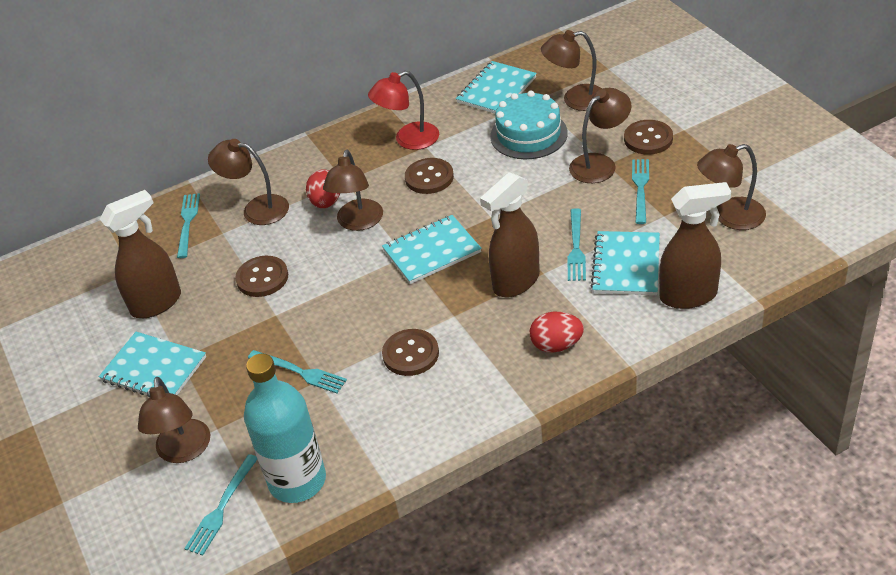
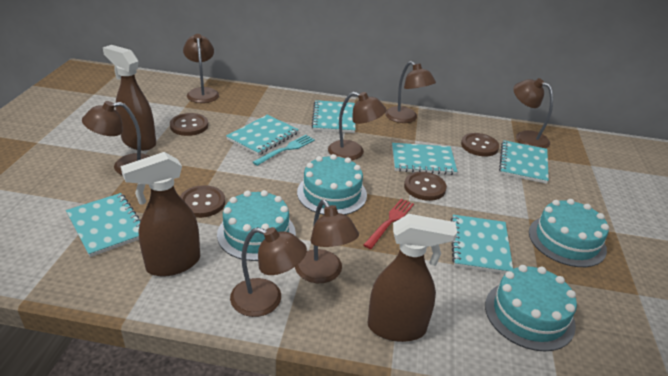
brown lamp: [138,377,210,463] [208,139,289,225] [323,150,383,231] [541,30,602,111] [569,88,632,183] [697,144,766,230] = 6 -> [82,101,150,175] [183,34,219,103] [230,227,307,317] [295,200,359,283] [328,92,386,160] [385,61,436,123] [513,78,553,148] = 7
red egg: [306,169,340,208] [530,312,584,353] = 2 -> none = 0
red fork: none = 0 -> [363,199,414,249] = 1
red lamp: [368,71,439,150] = 1 -> none = 0
turquoise bottle: [244,354,326,503] = 1 -> none = 0
turquoise cake: [490,91,568,159] = 1 -> [217,190,296,261] [297,154,367,215] [485,265,577,351] [529,199,609,267] = 4
turquoise fork: [177,193,200,258] [184,454,257,556] [248,350,347,393] [567,208,586,281] [632,159,649,224] = 5 -> [253,135,315,166] = 1
turquoise notebook: [99,332,206,398] [382,215,482,284] [456,61,537,113] [591,231,660,295] = 4 -> [66,193,141,257] [226,115,299,156] [312,100,356,133] [392,143,458,175] [451,215,513,274] [499,140,549,184] = 6

